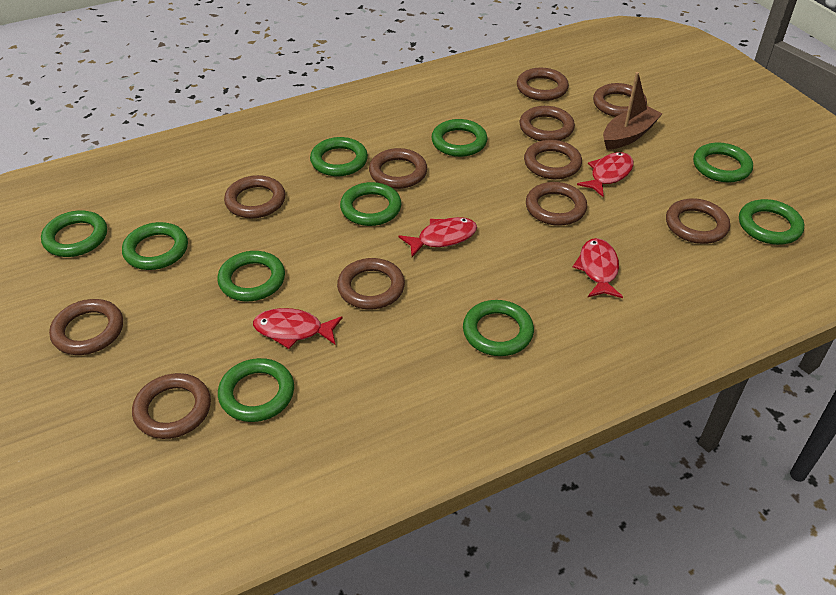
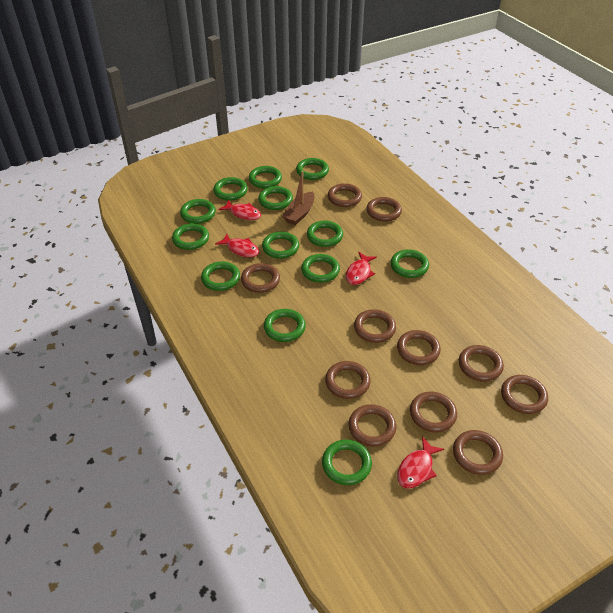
green ring: [41,210,107,257] [122,222,188,270] [217,251,285,301] [218,358,294,422] [310,137,368,176] [340,182,401,226] [431,119,487,157] [463,300,534,356] [693,142,753,183] [739,199,804,245] = 10 -> [172,223,209,250] [180,199,216,224] [201,261,240,291] [213,177,248,201] [249,166,282,188] [258,186,293,210] [262,231,299,259] [264,309,306,342] [296,158,329,180] [301,254,340,283] [307,221,343,247] [322,439,372,485] [391,249,429,278] = 13

